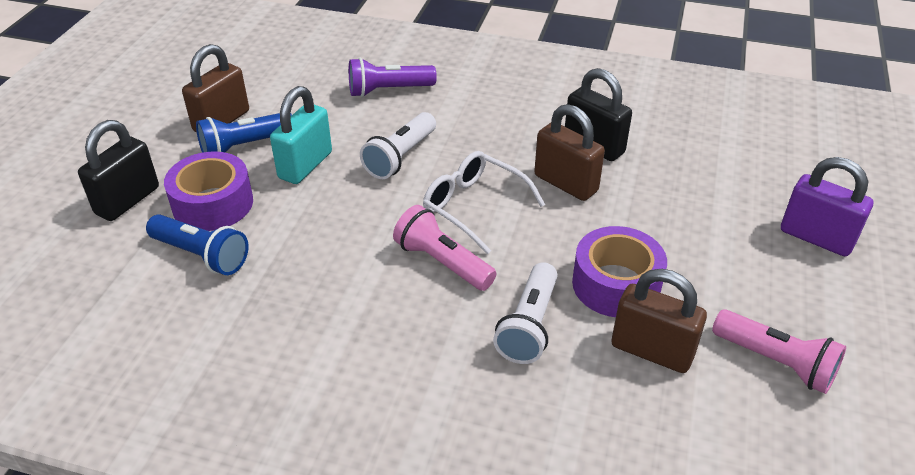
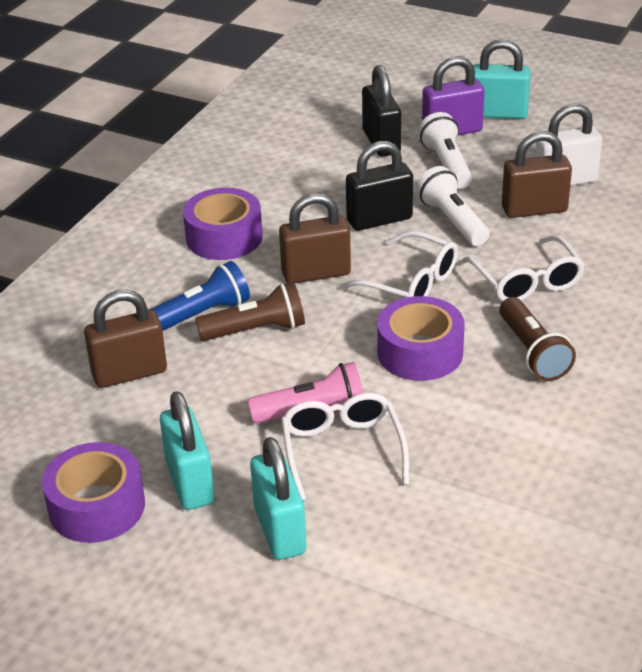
blue flashlight: [146,214,248,275] [196,113,292,153] = 2 -> [149,261,250,331] = 1
brown flashlight: none = 0 -> [195,282,305,341] [499,297,576,381] = 2
pink flashlight: [393,205,497,291] [712,309,846,394] = 2 -> [248,362,363,424] = 1
purple flashlight: [349,58,437,97] = 1 -> none = 0
purple tape: [164,152,253,231] [572,226,667,317] = 2 -> [42,442,145,543] [183,188,263,260] [377,296,465,381] = 3
turquoise padlock: [270,86,332,184] = 1 -> [160,391,214,510] [250,437,306,560] [473,39,531,119] = 3
white glasses: [423,151,545,254] = 1 -> [281,393,409,501] [340,231,458,298] [462,235,585,301] = 3
white padlock: none = 0 -> [535,104,602,186] = 1

